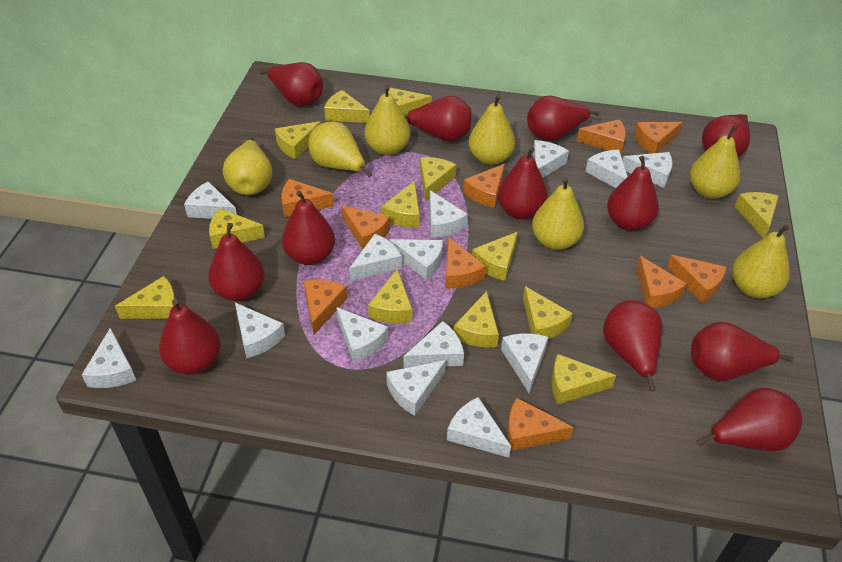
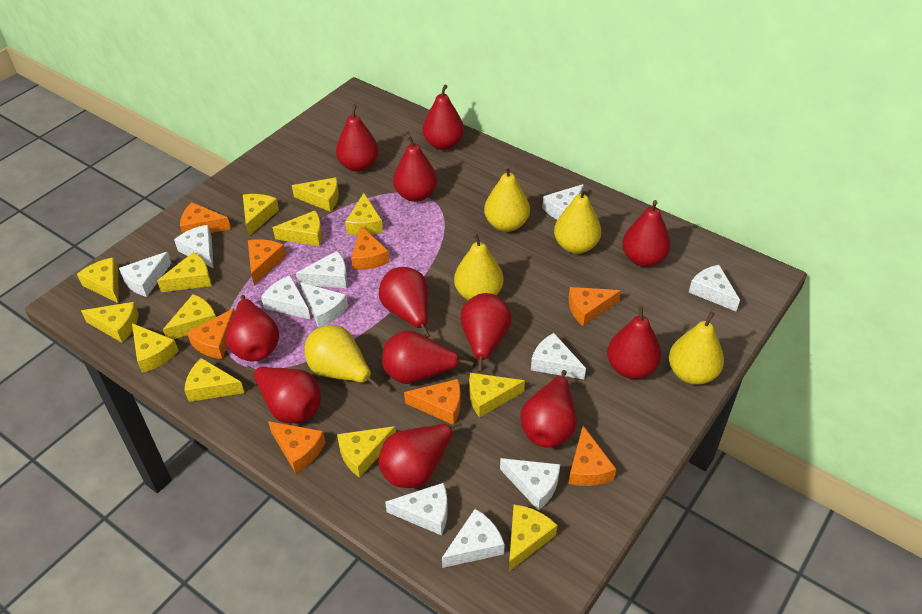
orange cheese: [282,179,334,217] [304,280,347,335] [341,205,390,249] [445,237,486,288] [463,164,505,208] [507,398,574,451] [577,119,626,154] [634,122,682,154] [636,256,687,308] [667,255,727,303] = 10 -> [180,202,231,234] [187,308,235,359] [248,239,286,285] [268,421,325,473] [351,226,389,270] [404,379,461,425] [568,287,621,326] [569,426,616,486] = 8
white cheese: [82,328,136,388] [184,181,237,219] [235,303,285,358] [336,307,388,363] [349,234,402,281] [386,360,446,416] [389,239,443,280] [404,321,464,368] [429,190,468,238] [447,397,511,458] [501,333,548,393] [533,140,569,178] [585,150,628,188] [623,152,672,188] = 14 -> [119,252,171,297] [174,225,214,269] [261,275,310,319] [296,251,347,288] [300,282,348,328] [385,483,448,536] [442,509,505,568] [500,458,560,511] [531,333,586,379] [542,184,584,220] [689,265,740,311] = 11
yellow pear: [223,138,272,195] [308,121,372,177] [364,85,410,155] [469,95,515,165] [532,177,584,250] [690,125,740,199] [732,225,790,299] = 7 -> [304,325,380,389] [454,233,503,300] [484,165,530,232] [554,187,601,254] [669,311,724,385] = 5

